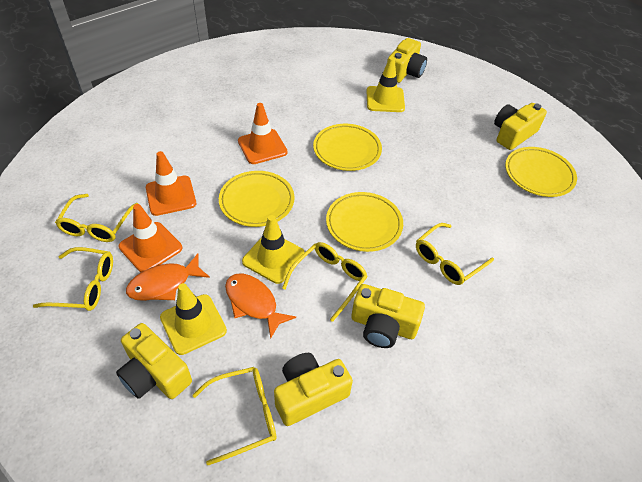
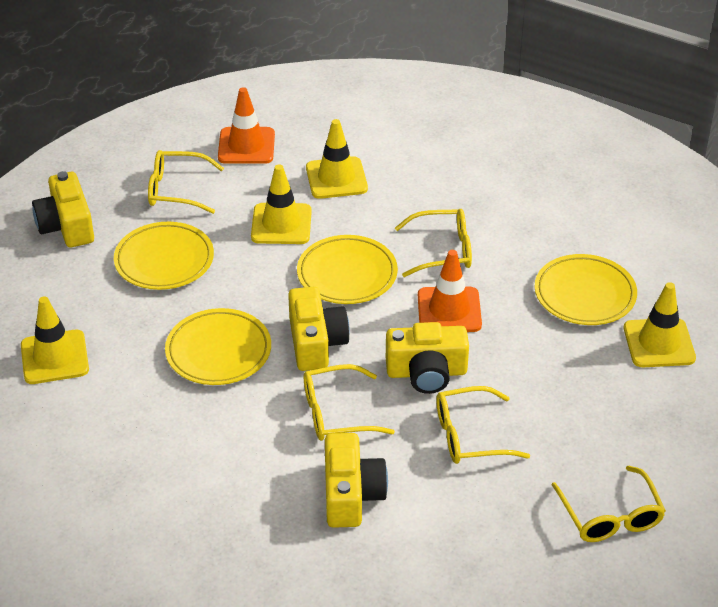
orange fish: [126,254,210,301] [225,273,296,339] = 2 -> none = 0
orange traffic cone: [119,204,182,272] [146,151,196,216] [238,103,288,164] = 3 -> [218,87,275,164] [418,250,482,332] = 2
yellow camera: [116,323,192,399] [274,353,353,426] [351,284,425,348] [387,38,427,83] [494,103,547,150] = 5 -> [32,171,94,247] [288,287,350,371] [325,433,388,528] [386,322,469,394] = 4
yellow traffic cone: [160,283,227,355] [242,215,305,284] [366,57,405,112] = 3 -> [21,296,89,384] [251,164,312,244] [306,119,368,199] [624,282,696,367] = 4

